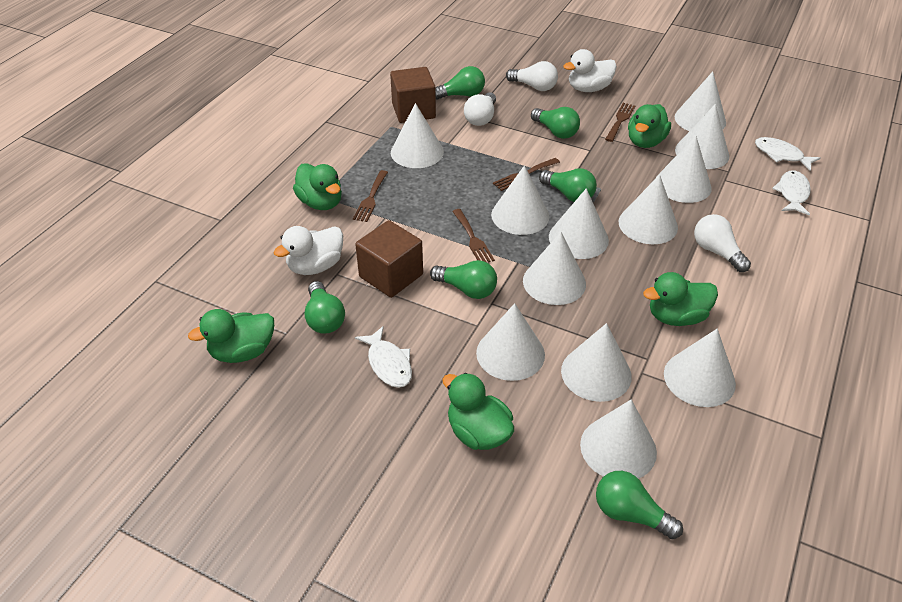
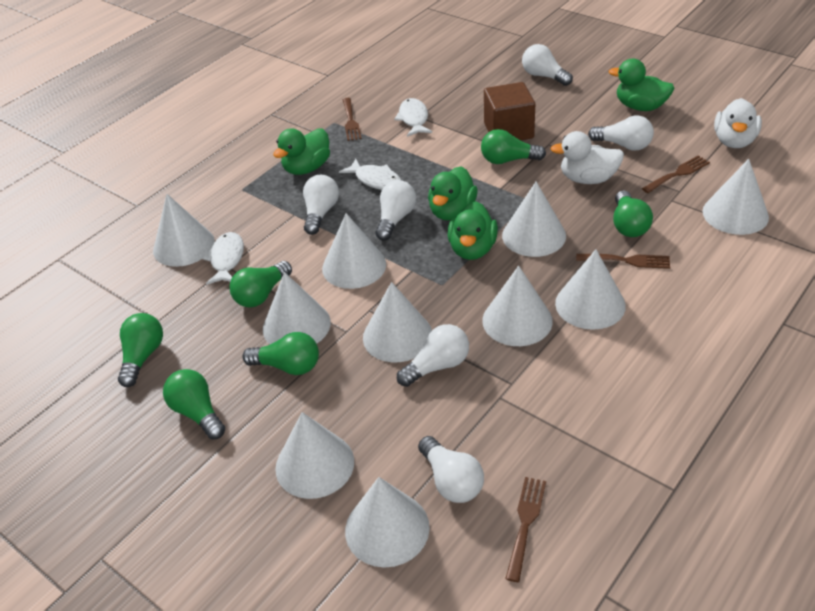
brown cube: [355,220,423,298] [390,67,436,123] = 2 -> [484,82,535,140] = 1
green duck: [188,309,274,363] [293,164,342,210] [442,373,514,450] [628,104,671,148] [643,272,718,326] = 5 -> [273,128,330,175] [428,167,478,220] [448,201,498,260] [609,59,674,111] = 4
white cone: [391,103,444,168] [476,303,545,381] [491,165,549,235] [523,232,586,305] [549,188,609,259] [561,323,632,402] [580,399,657,479] [619,174,678,244] [657,136,712,203] [664,329,736,407] [674,71,726,131] [675,104,729,169] = 12 -> [153,194,215,267] [263,272,331,344] [275,412,354,499] [322,213,386,289] [345,477,430,568] [363,282,432,362] [482,266,553,346] [502,182,566,257] [555,249,626,330] [702,159,769,235] = 10
white light bulb: [464,92,496,126] [506,61,558,91] [694,214,751,272] = 3 -> [303,175,339,235] [376,180,416,241] [397,324,469,387] [418,436,484,503] [522,44,573,86] [588,116,654,151] = 6

